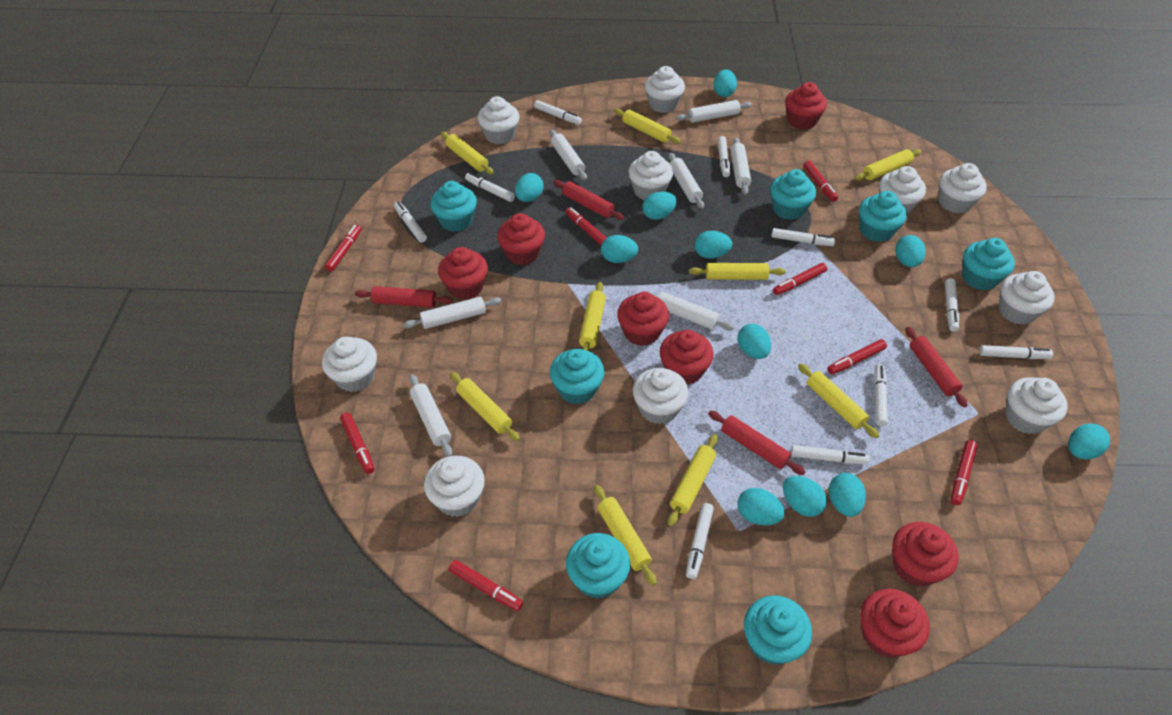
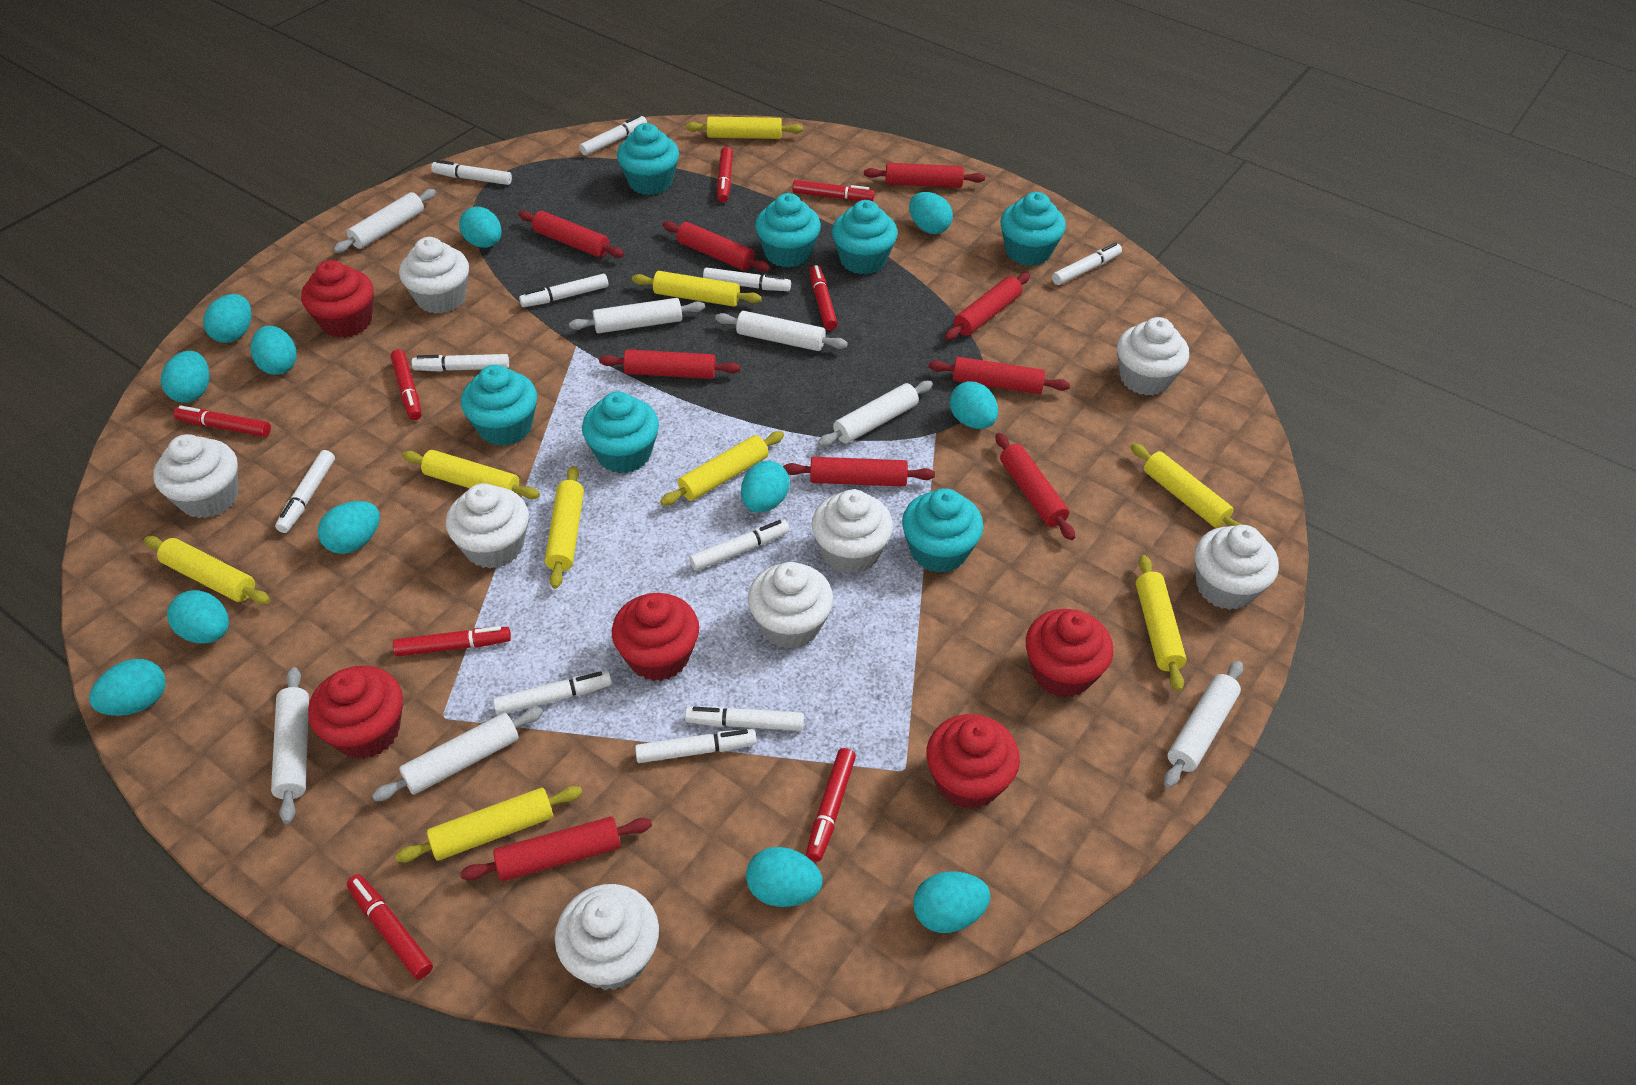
red cupcake: [438,247,488,300] [497,213,545,265] [617,292,669,346] [660,330,714,385] [785,82,827,130] [860,589,930,658] [892,522,958,587] = 7 -> [301,260,374,338] [308,666,403,759] [612,593,699,681] [926,714,1020,809] [1026,609,1113,698] = 5
red rolling pin: [355,286,453,308] [553,180,624,220] [708,410,806,475] [905,327,968,407] = 4 -> [460,817,652,881] [518,211,624,258] [599,349,740,379] [662,221,770,272] [783,457,935,487] [864,163,985,188] [928,357,1070,394] [945,273,1030,340] [995,433,1075,540] = 9
turquoise egg: [515,173,543,202] [601,235,638,263] [643,192,677,220] [695,231,732,259] [714,69,737,97] [737,488,785,525] [738,324,771,359] [783,476,827,517] [829,473,866,517] [895,235,926,267] [1068,423,1110,460] = 11 -> [89,659,166,716] [161,351,210,403] [167,590,229,644] [203,294,252,343] [251,326,297,375] [318,501,380,554] [459,207,502,248] [741,461,790,512] [746,847,823,907] [909,192,953,234] [913,871,991,933] [950,381,998,429] = 12
white cupcake: [322,337,377,392] [424,456,485,517] [477,96,520,144] [628,151,673,200] [633,368,689,424] [645,66,685,113] [879,166,926,214] [939,163,987,213] [999,271,1055,325] [1005,377,1068,434] = 10 -> [153,434,238,518] [399,237,469,314] [446,483,529,569] [555,884,659,990] [748,562,833,649] [812,489,893,574] [1117,317,1189,396] [1195,525,1279,610] = 8
white marker: [394,202,427,243] [465,172,515,202] [534,100,582,125] [686,503,714,579] [718,136,730,177] [772,228,835,246] [791,445,870,464] [874,364,888,426] [945,278,959,332] [979,345,1053,359] = 10 -> [275,450,335,533] [411,354,509,372] [431,160,512,185] [493,671,612,715] [519,274,609,307] [579,115,647,156] [635,729,756,763] [685,706,804,731] [689,520,790,571] [703,268,791,291] [1052,243,1122,285] = 11

